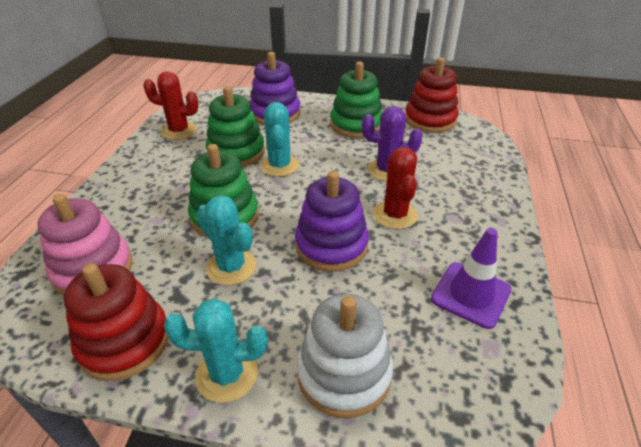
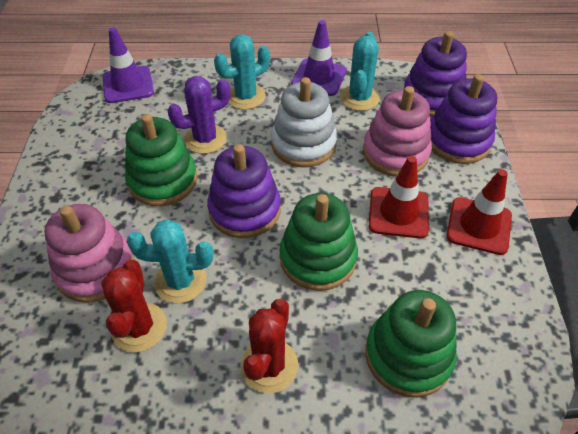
pink stacking toy: [37,194,133,296] = 1 -> [44,204,135,303] [363,86,432,176] = 2
purple stacking toy: [250,52,300,125] [295,171,369,272] = 2 -> [207,144,281,238] [403,31,467,117] [430,74,497,164] = 3
purple traffic cone: [431,228,511,329] = 1 -> [102,27,154,103] [291,20,346,96] = 2
red stacking toy: [64,263,169,381] [405,57,459,133] = 2 -> none = 0
red traffic cone: none = 0 -> [369,156,429,239] [446,169,512,255] = 2

